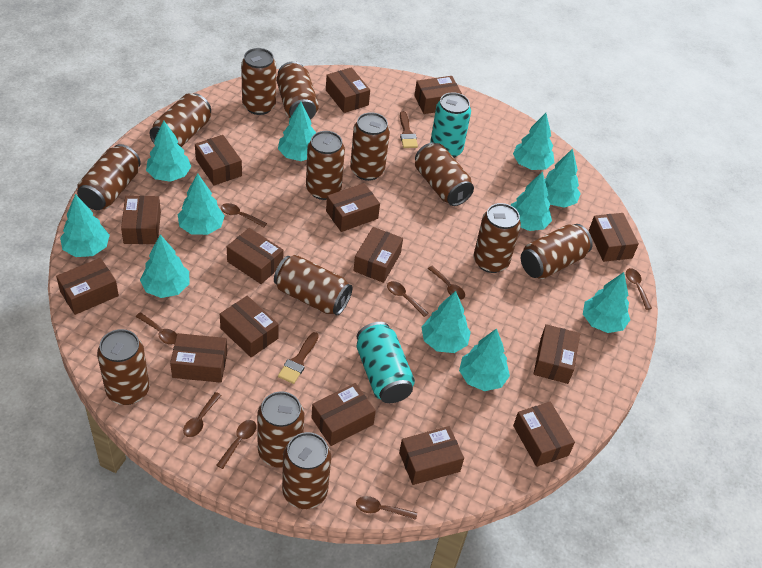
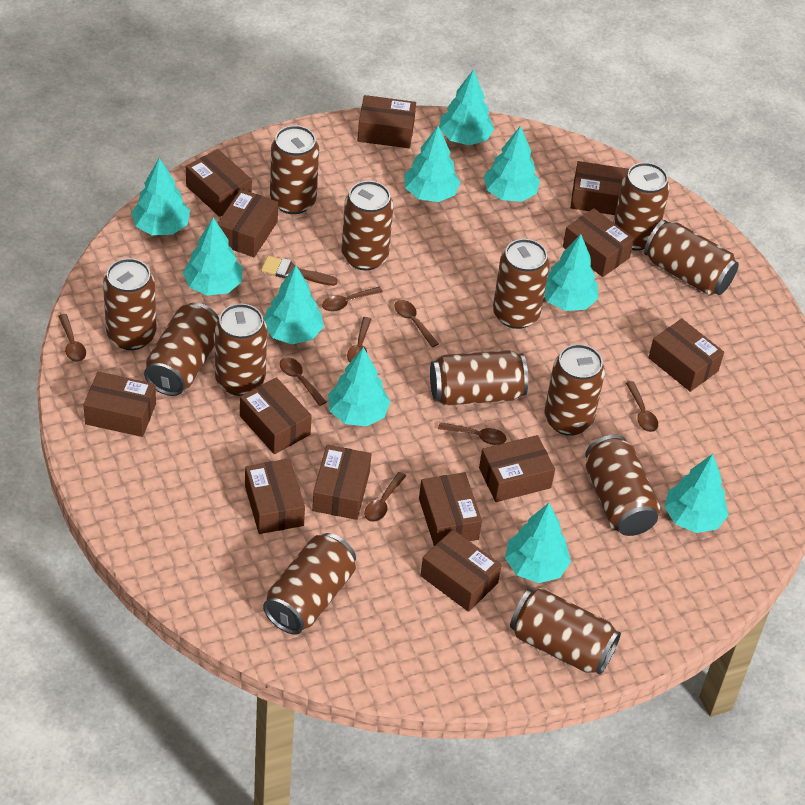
brown box: [56,258,119,315] [121,196,161,244] [170,333,227,383] [195,135,242,186] [220,296,279,357] [227,228,283,284] [311,383,376,446] [326,67,370,113] [326,183,380,232] [353,227,403,283] [399,426,464,485] [414,76,462,114] [513,401,575,467] [534,324,580,384] [589,213,639,262] = 15 -> [84,372,156,437] [186,149,252,217] [218,189,278,257] [240,377,312,454] [245,459,305,534] [312,445,372,520] [358,95,416,148] [419,472,482,546] [420,530,502,612] [479,435,555,502] [563,208,634,277] [570,161,629,215] [648,319,724,392] = 13
brown brush: [278,332,319,384] [400,111,418,148] = 2 -> [261,256,338,286] = 1
turquoise can: [356,322,415,403] [430,92,471,158] = 2 -> none = 0
turquoise tree: [60,194,110,257] [140,235,190,298] [146,121,192,182] [178,173,225,235] [278,102,316,161] [421,291,471,353] [459,328,510,391] [511,172,552,231] [513,113,554,170] [545,148,581,208] [583,272,630,333] = 11 -> [131,158,190,235] [183,217,242,296] [264,266,324,344] [328,347,390,426] [404,126,461,202] [439,69,494,145] [484,126,540,202] [505,503,571,583] [544,234,598,311] [664,454,729,533] = 10

